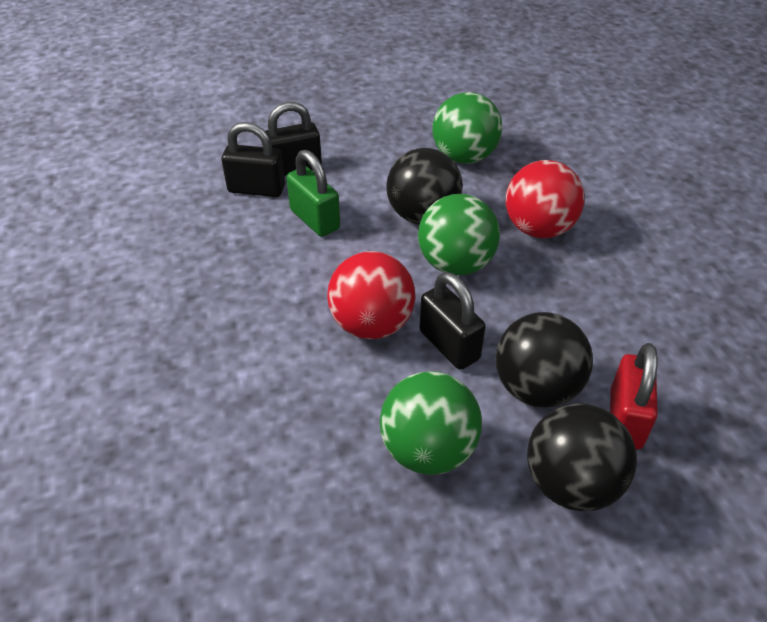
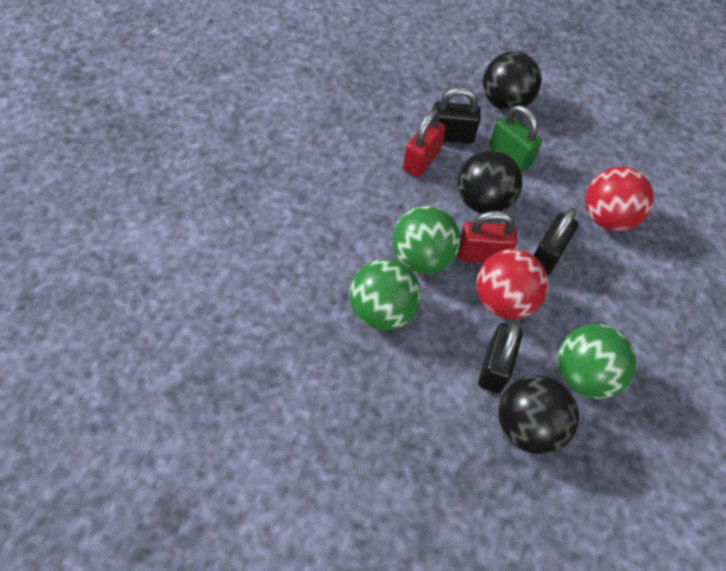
red padlock: [610,343,658,450] = 1 -> [403,109,446,177] [458,211,517,263] = 2

